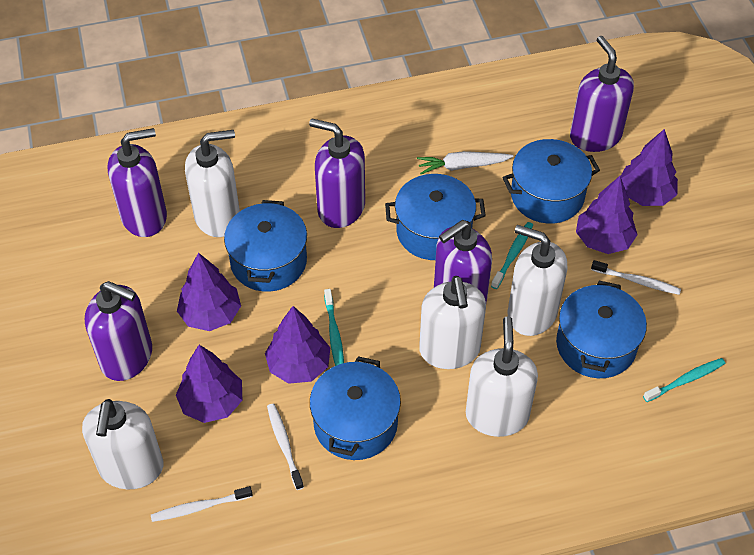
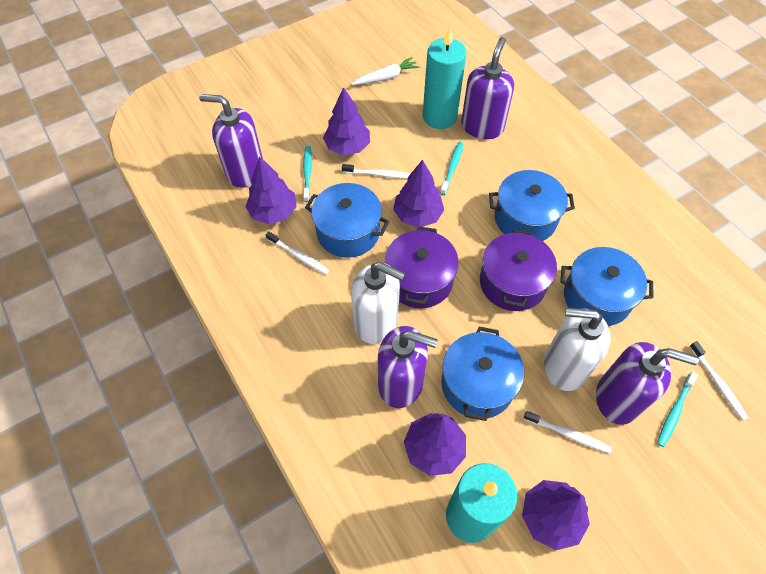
blue pot: [224,200,307,292] [310,356,401,460] [385,174,486,260] [502,139,600,224] [556,281,647,378] = 5 -> [305,183,389,258] [441,327,524,421] [489,170,575,241] [560,247,654,326] = 4
purple pot: none = 0 -> [385,226,459,308] [480,229,557,311] = 2
purple soap dispenser: [85,281,152,381] [108,128,167,237] [309,119,365,228] [434,220,492,303] [570,36,634,152] = 5 -> [199,94,263,188] [378,326,438,408] [461,37,514,139] [596,342,699,425] = 4
turquoise candle: none = 0 -> [423,27,467,129] [446,463,517,543] = 2
white soap dispenser: [82,399,164,489] [185,130,240,237] [419,276,486,369] [466,316,538,437] [508,225,567,336] = 5 -> [351,262,405,343] [544,308,611,391] = 2
white toothbrush: [151,486,253,522] [267,404,304,490] [591,260,681,295] = 3 -> [266,231,329,275] [342,164,410,179] [524,411,612,453] [689,341,748,420] = 4

